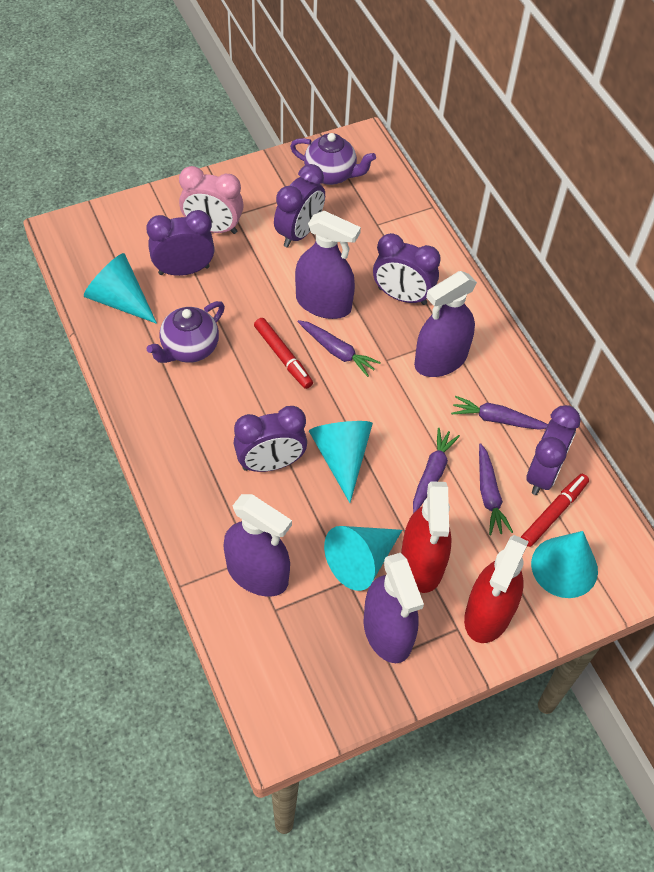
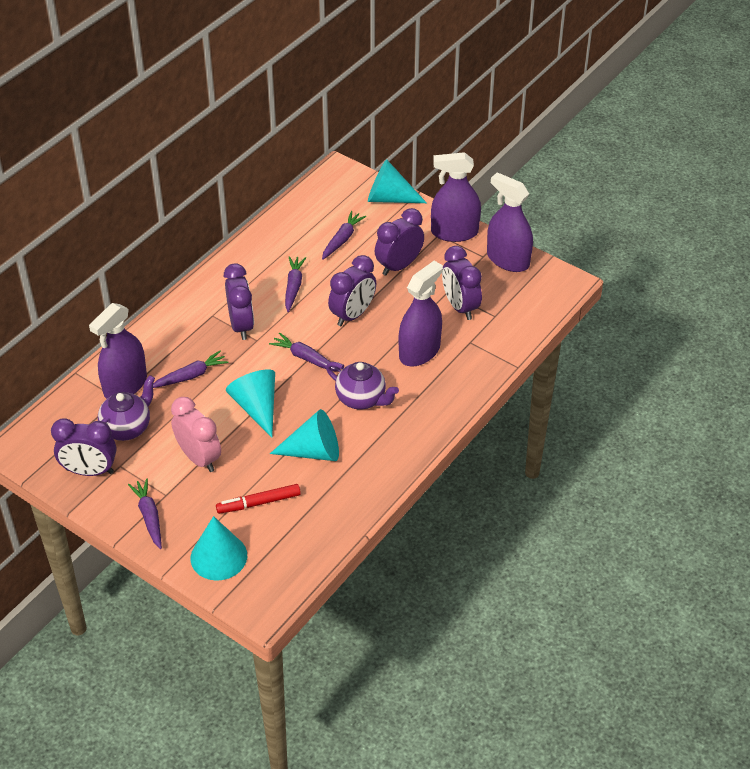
purple carrot: [298,320,381,377] [413,428,460,513] [451,396,548,430] [479,443,513,536] = 4 -> [128,478,162,549] [153,351,229,388] [269,333,341,372] [285,256,306,312] [322,211,366,260] = 5
red marker: [254,318,313,389] [521,474,589,547] = 2 -> [216,484,301,514] = 1
red spray bottle: [401,481,451,593] [464,535,529,643] = 2 -> none = 0

